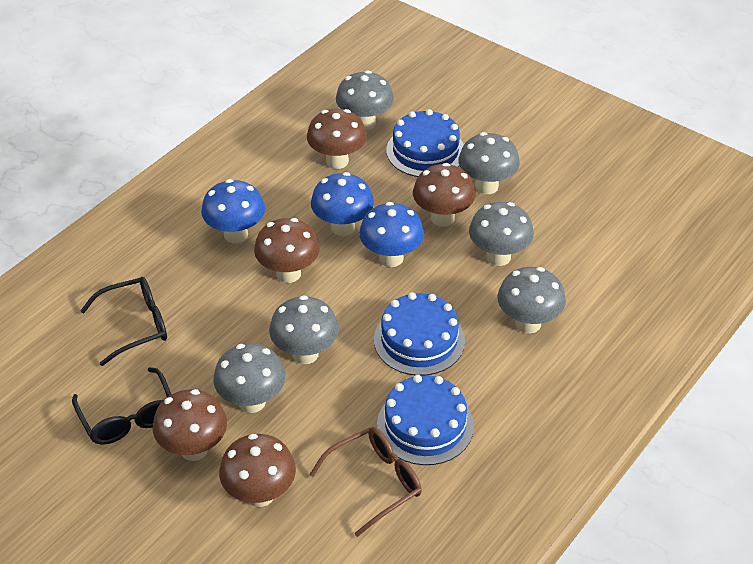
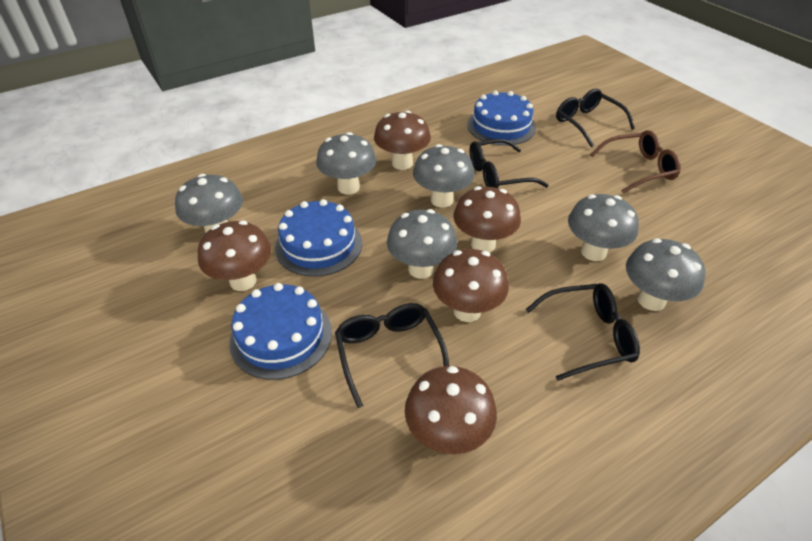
black glasses: [72,367,172,445] [80,277,167,366] = 2 -> [335,303,449,408] [470,139,549,188] [525,283,640,381] [556,89,635,147] = 4
blue mushroom: [201,179,265,243] [311,172,374,236] [359,202,424,267] = 3 -> none = 0

